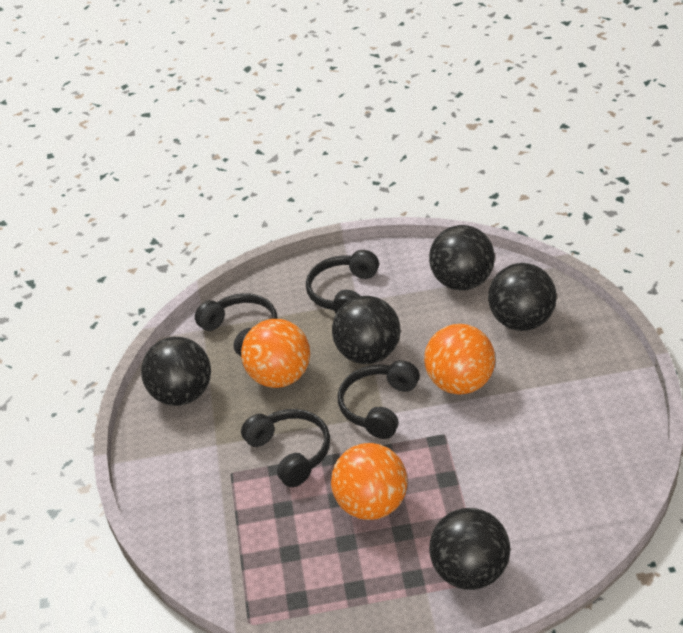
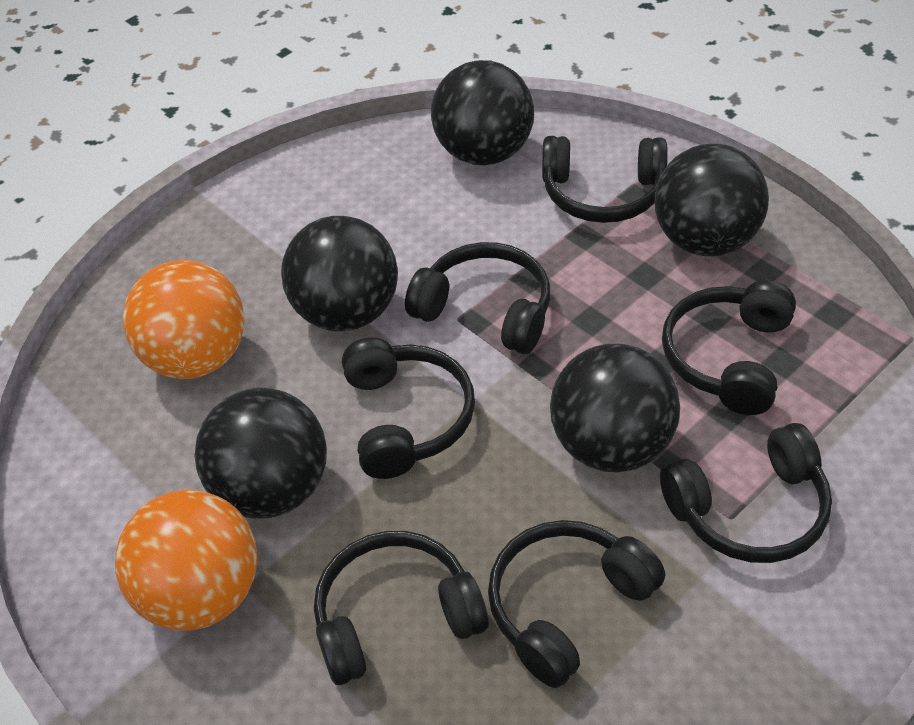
black headphones: [195,293,278,356] [241,409,330,487] [306,250,379,313] [338,360,420,439] = 4 -> [314,531,489,685] [342,337,475,479] [405,242,550,354] [488,520,665,688] [542,136,667,223] [660,423,832,563] [662,280,796,415] = 7
orange ball: [241,319,310,388] [331,443,407,520] [424,324,495,395] = 3 -> [115,490,257,631] [123,260,245,379] = 2

